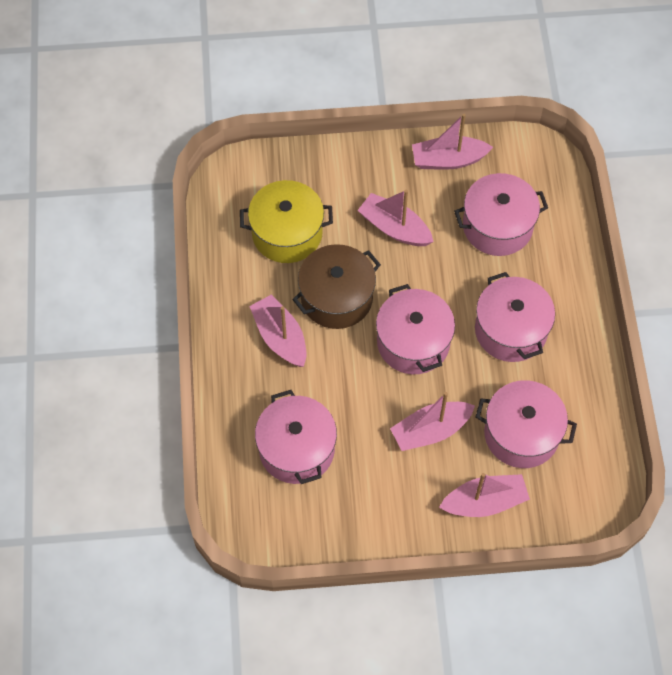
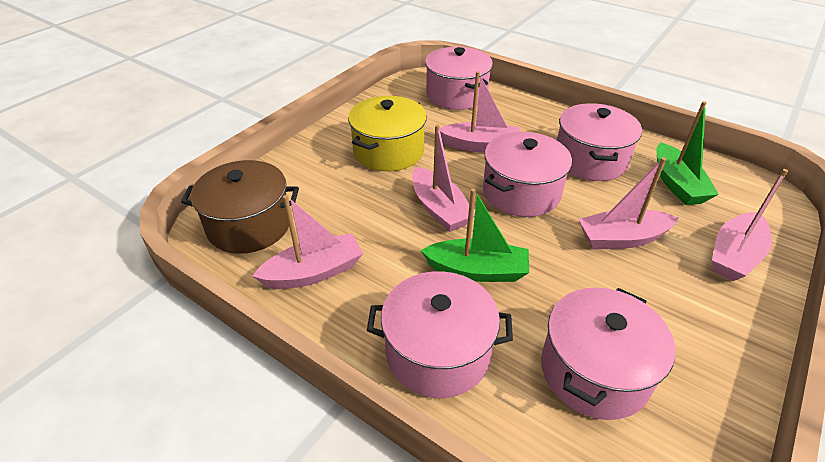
green boat: none = 0 -> [421,188,529,282] [656,101,719,205] = 2

